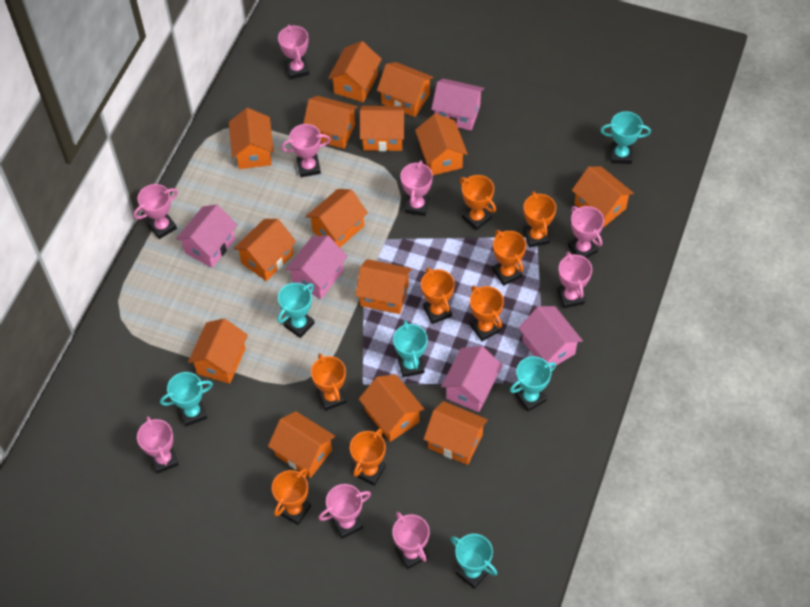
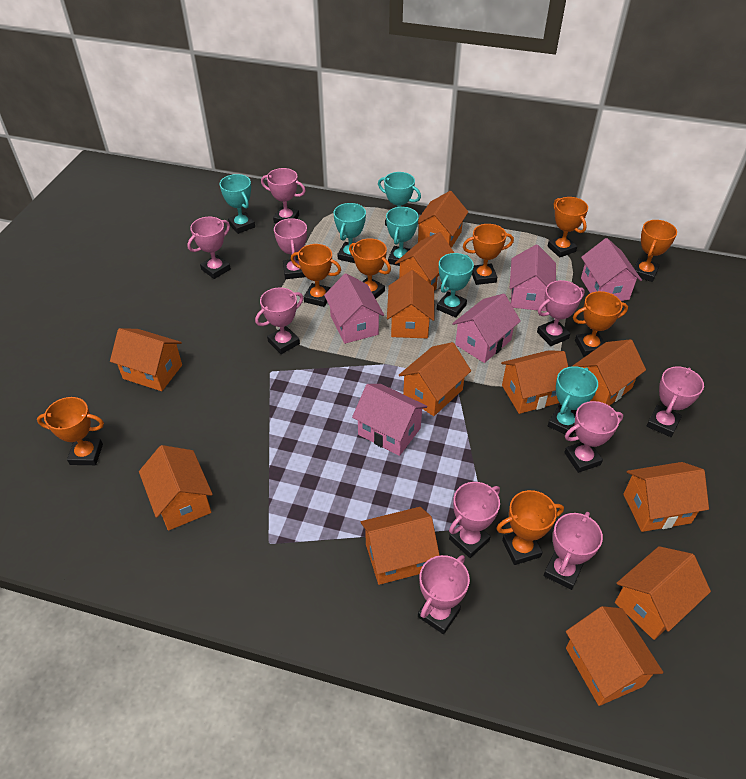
orange house: [188,318,248,384] [229,108,274,169] [234,219,296,281] [268,411,335,478] [303,96,358,149] [306,189,368,247] [328,41,382,102] [355,259,412,314] [359,374,425,442] [360,106,405,151] [377,62,434,117] [415,113,468,175] [424,401,488,465] [572,166,634,228] = 14 -> [110,328,182,391] [139,445,213,531] [361,507,440,585] [387,270,434,338] [395,232,454,291] [399,342,471,416] [418,191,468,248] [501,350,568,414] [566,606,663,706] [573,339,646,406] [615,546,711,640] [623,462,709,532] = 12
pink trophy: [133,184,178,239] [137,416,179,474] [278,25,309,79] [281,124,331,177] [319,484,371,539] [392,512,430,569] [400,160,433,216] [557,252,592,308] [568,206,604,258] = 9 -> [187,217,231,279] [255,287,303,354] [261,168,306,223] [274,218,307,279] [418,555,470,634] [449,482,500,558] [537,280,585,346] [544,512,603,590] [564,401,623,473] [646,367,704,437] = 10

